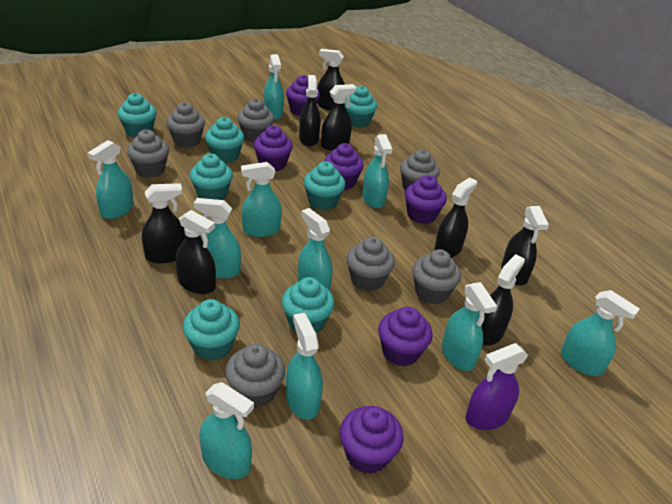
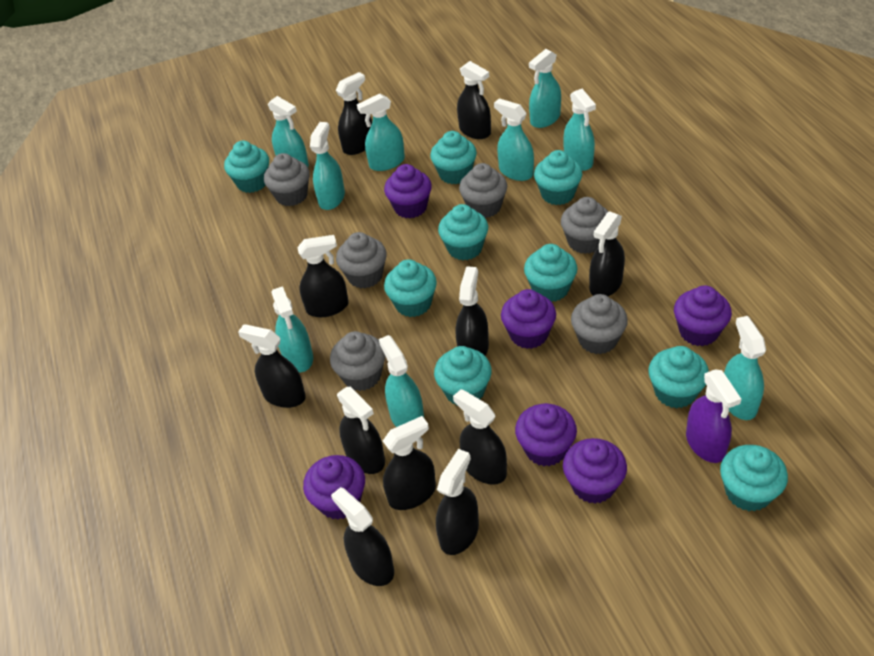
black spray bottle: [142,183,186,263] [176,210,216,294] [299,75,321,146] [317,49,345,111] [321,84,357,151] [434,178,477,258] [481,254,525,346] [501,206,549,285] = 8 -> [238,324,306,408] [297,235,349,317] [331,487,394,586] [335,72,372,155] [337,386,385,474] [383,416,436,510] [436,449,479,555] [453,389,507,485] [456,266,489,356] [457,61,491,139] [589,211,625,296] = 11
grey cupcake: [127,130,169,178] [166,102,205,148] [225,344,285,408] [237,98,274,142] [347,237,395,291] [400,149,440,191] [412,249,461,304] = 7 -> [264,153,310,206] [330,331,385,391] [336,232,387,289] [459,163,507,218] [561,197,608,254] [571,294,628,354] = 6
turquoise cupcake: [118,93,156,138] [183,299,240,361] [190,154,233,200] [205,117,244,163] [282,277,334,334] [304,162,345,210] [345,86,377,128] = 7 -> [224,141,269,193] [384,259,437,317] [430,131,477,184] [434,346,492,406] [438,204,488,260] [524,244,577,302] [534,150,582,205] [648,346,709,408] [720,445,788,512] = 9
turquoise spray bottle: [88,140,134,219] [194,198,241,279] [199,382,254,479] [241,162,282,237] [264,54,284,120] [286,313,323,420] [298,208,332,291] [362,134,392,208] [442,282,497,371] [561,290,640,376] = 10 -> [268,96,309,167] [271,286,313,372] [310,122,345,210] [357,94,405,171] [379,335,424,427] [494,98,534,181] [529,49,561,128] [563,89,596,171] [724,316,766,420] = 9

